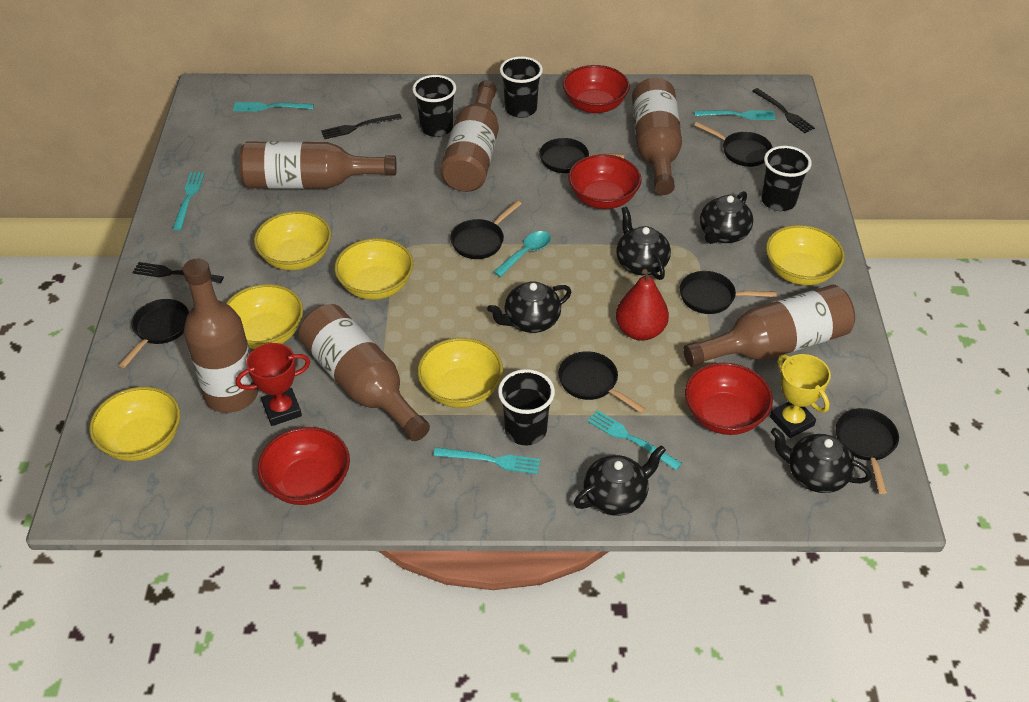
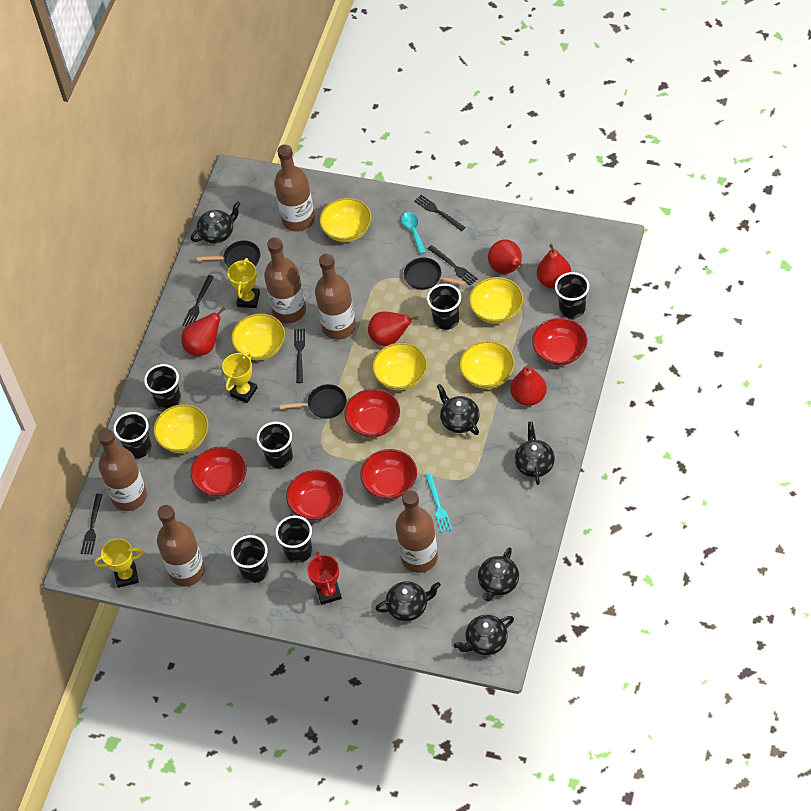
black cup: [412,75,456,137] [498,369,555,445] [500,56,543,118] [762,146,812,211] = 4 -> [113,412,151,458] [144,364,181,410] [231,535,269,583] [257,422,293,468] [275,516,312,563] [427,284,461,330] [555,272,589,318] = 7
black fork: [132,262,224,283] [321,114,402,139] [752,88,815,133] = 3 -> [81,494,103,554] [182,275,214,326] [294,329,305,383] [414,195,466,231] [427,245,478,286] = 5
black pan: [119,299,189,368] [450,200,522,259] [539,138,625,173] [558,351,646,413] [680,271,777,314] [694,122,773,167] [836,408,899,494] = 7 -> [197,240,260,267] [280,384,347,419] [404,258,466,290] = 3
black teapot: [487,281,571,333] [574,445,666,516] [616,207,671,280] [700,191,753,244] [771,428,871,493] = 5 -> [191,201,241,244] [375,581,441,621] [437,384,480,435] [454,615,514,655] [478,547,519,602] [515,422,555,485] = 6
red bowl: [258,427,350,505] [563,65,630,113] [568,154,642,209] [685,363,773,435] = 4 -> [191,446,247,497] [286,470,343,521] [345,388,400,438] [360,449,417,500] [532,318,587,365] = 5
red pear: [616,269,669,341] = 1 -> [181,307,226,356] [368,312,419,346] [488,239,523,274] [511,365,547,406] [537,244,571,289] = 5
turquoise fork: [173,172,205,230] [233,102,314,111] [433,447,540,474] [587,410,682,470] [694,110,775,120] = 5 -> [425,473,452,533] = 1
yellow trophy: [770,354,831,438] = 1 -> [94,538,144,588] [222,352,257,403] [228,258,260,308] = 3

